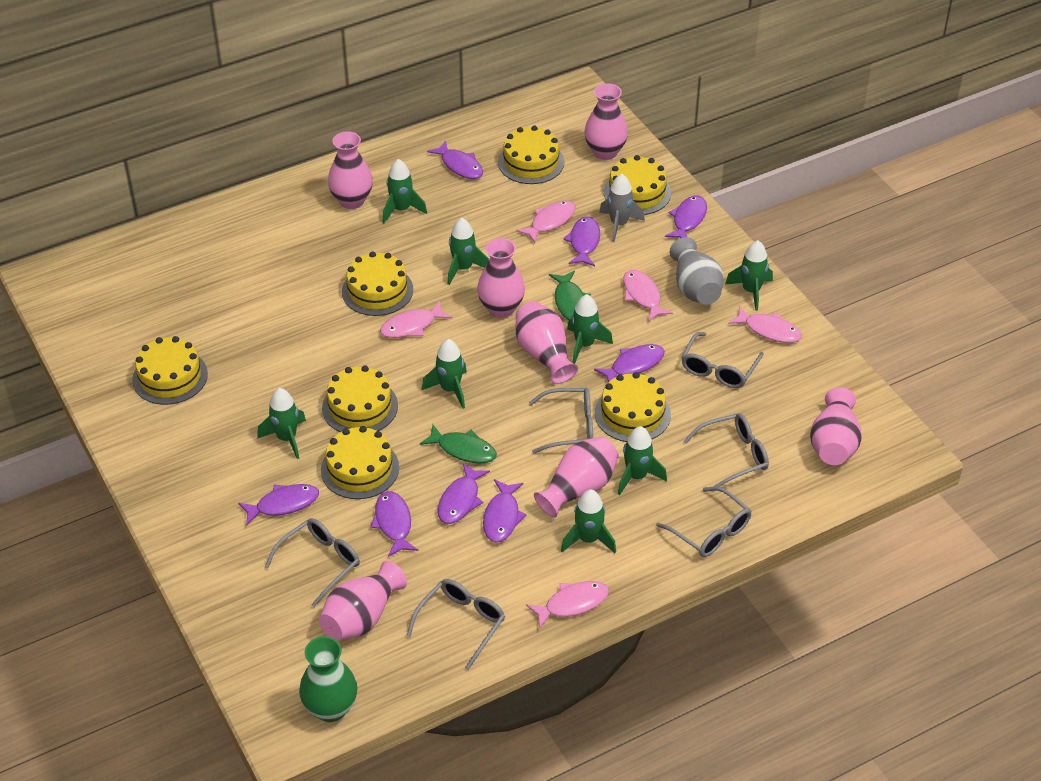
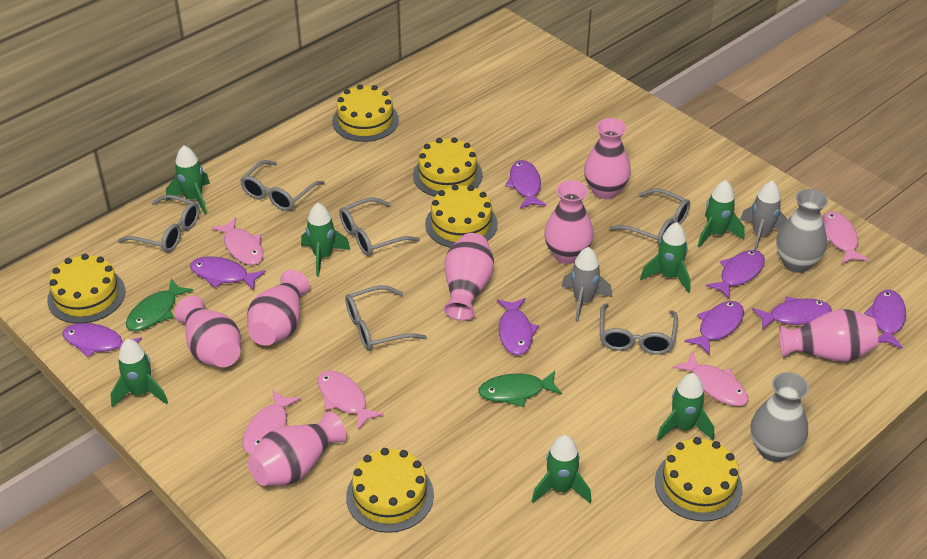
green rocket: [257,388,306,459] [382,159,427,223] [422,339,467,409] [448,218,489,285] [561,489,616,553] [567,294,613,364] [618,426,667,495] [725,240,773,311] = 8 -> [110,339,168,408] [166,145,210,214] [301,203,350,277] [532,435,592,503] [640,222,691,293] [657,373,714,441] [697,180,745,248] = 7
green vase: [299,636,358,722] = 1 -> none = 0
grey rocket: [599,174,645,242] = 1 -> [561,247,612,322] [740,181,787,250] = 2
grey vase: [670,237,724,305] = 1 -> [751,372,809,462] [776,189,828,273] = 2
yellow cake: [132,336,208,405] [321,426,399,499] [322,365,398,432] [342,251,413,316] [498,125,564,184] [595,372,671,442] [604,155,671,215] = 7 -> [47,254,125,323] [332,84,399,142] [346,448,434,533] [413,137,483,197] [425,185,498,248] [655,437,743,522] = 6

